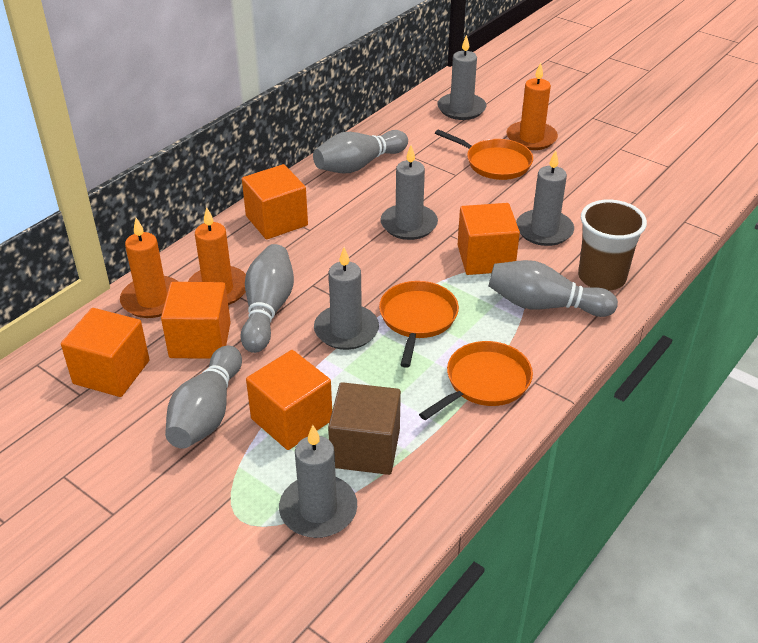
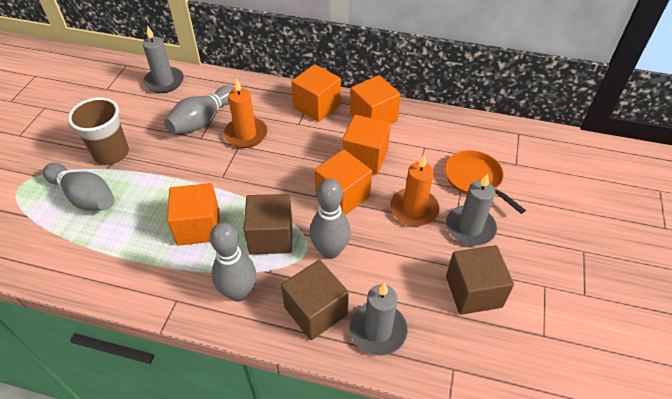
brown cube: [328,382,401,475] = 1 -> [243,194,292,254] [281,260,349,340] [446,245,514,315] = 3
grey candle: [279,425,357,538] [314,247,379,350] [380,145,438,240] [437,35,486,120] [516,150,574,246] = 5 -> [142,25,184,93] [350,282,407,356] [446,173,497,246] = 3
orange candle: [120,218,178,318] [188,207,246,305] [506,63,558,150] = 3 -> [224,78,267,148] [390,155,440,226] = 2
orange pan: [379,281,459,368] [419,341,533,420] [435,129,533,180] = 3 -> [445,150,526,214] = 1

